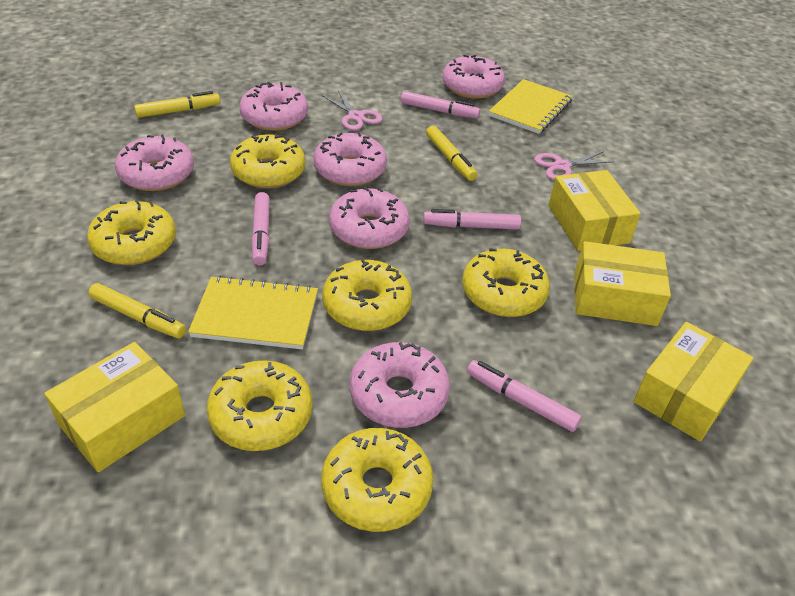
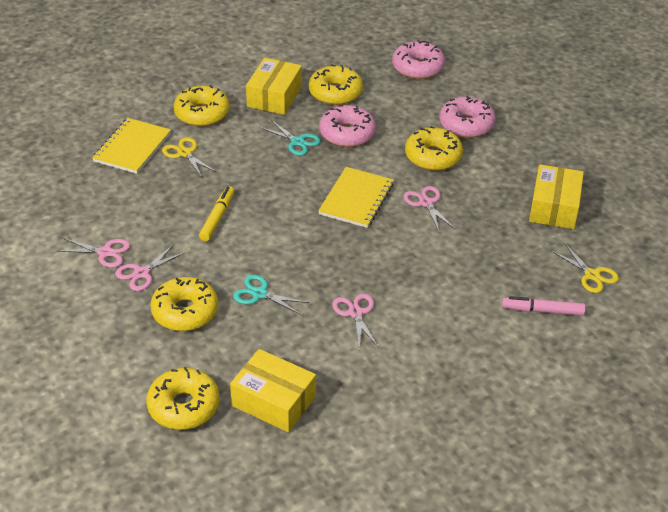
pink donut: [115,134,194,191] [239,82,308,131] [313,132,387,186] [329,187,410,249] [350,342,450,428] [442,55,505,99] = 6 -> [319,105,376,147] [392,40,445,79] [439,96,496,138] = 3
pink marker: [251,192,270,265] [401,91,480,118] [423,209,521,230] [467,360,581,432] = 4 -> [502,296,586,316] = 1
pink scissors: [322,90,382,130] [534,151,615,180] = 2 -> [58,238,130,268] [115,244,186,291] [332,293,379,351] [403,186,455,231] = 4
turquoise scissors: none = 0 -> [233,275,309,315] [260,120,321,156] = 2
yellow box: [44,342,185,472] [548,170,641,251] [575,241,671,326] [633,322,754,442] = 4 -> [230,349,316,433] [246,58,302,115] [529,164,584,229] = 3
yellow donut: [87,199,176,265] [207,360,312,451] [230,134,306,189] [321,428,434,532] [322,259,412,331] [462,248,550,317] = 6 -> [146,367,220,430] [150,277,218,331] [173,85,230,127] [309,64,363,105] [405,126,463,171] = 5
yellow marker: [88,283,186,339] [134,91,220,118] [426,126,477,181] = 3 -> [199,186,235,241] = 1
yellow scissors: none = 0 -> [162,137,216,177] [552,243,619,293] = 2

